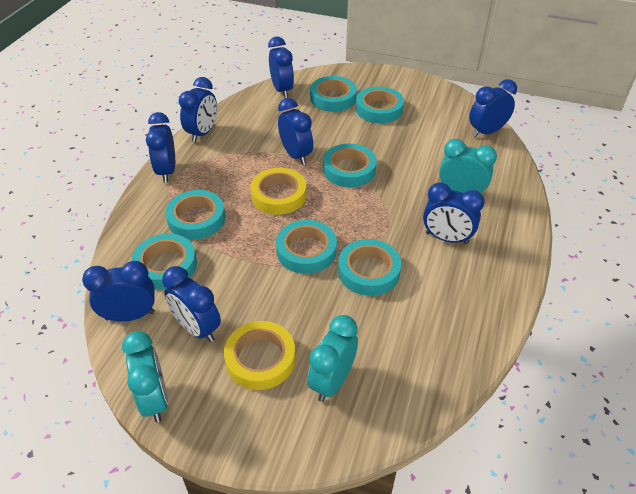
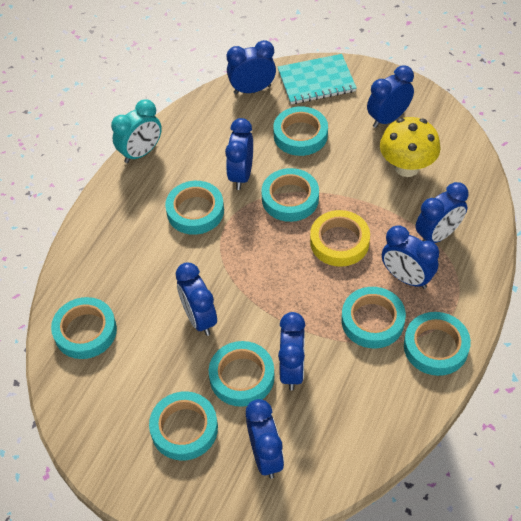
turquoise clock: [122,331,168,422] [307,315,358,402] [439,139,497,193] = 3 -> [111,99,162,163] = 1
turquoise notebook: none = 0 -> [278,54,357,104] = 1
turquoise tape: [132,234,197,290] [165,190,225,240] [276,220,337,274] [310,76,357,112] [323,144,377,187] [338,239,401,296] [356,86,404,123] = 7 -> [51,297,117,359] [149,391,218,461] [165,181,224,235] [209,341,275,407] [261,168,319,222] [273,106,328,156] [342,287,406,348] [404,312,471,376] = 8
yellow mushroom: none = 0 -> [380,117,440,177] = 1
yellow tape: [224,321,296,390] [250,168,306,215] = 2 -> [310,210,370,267] = 1

